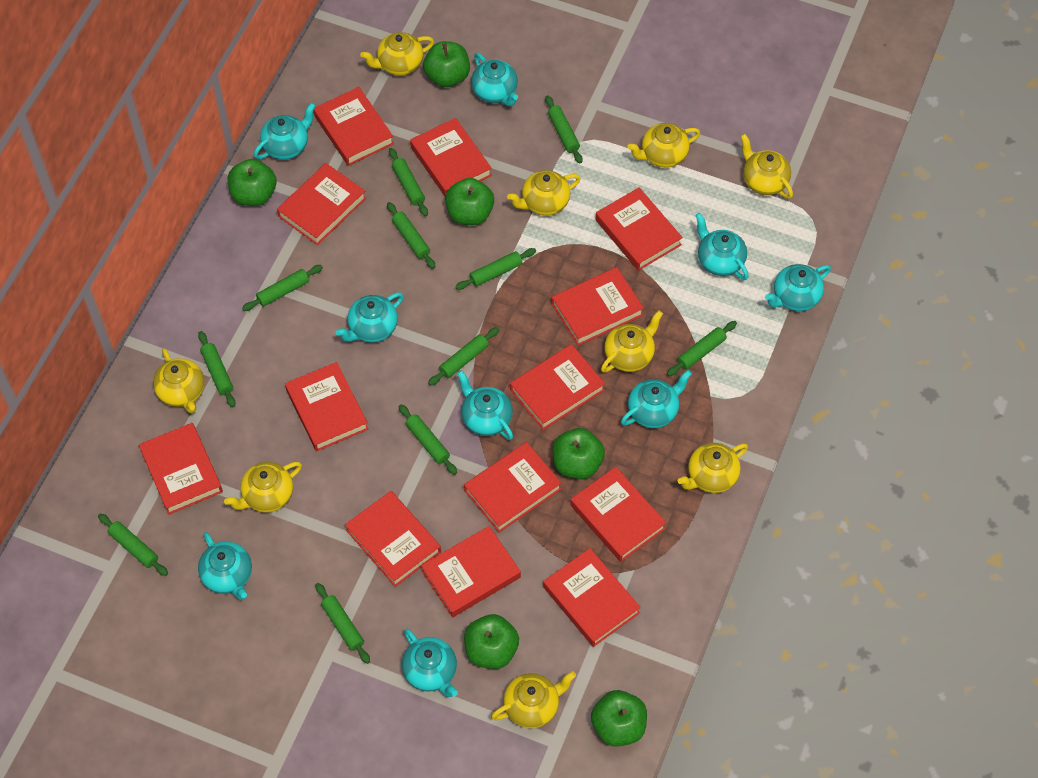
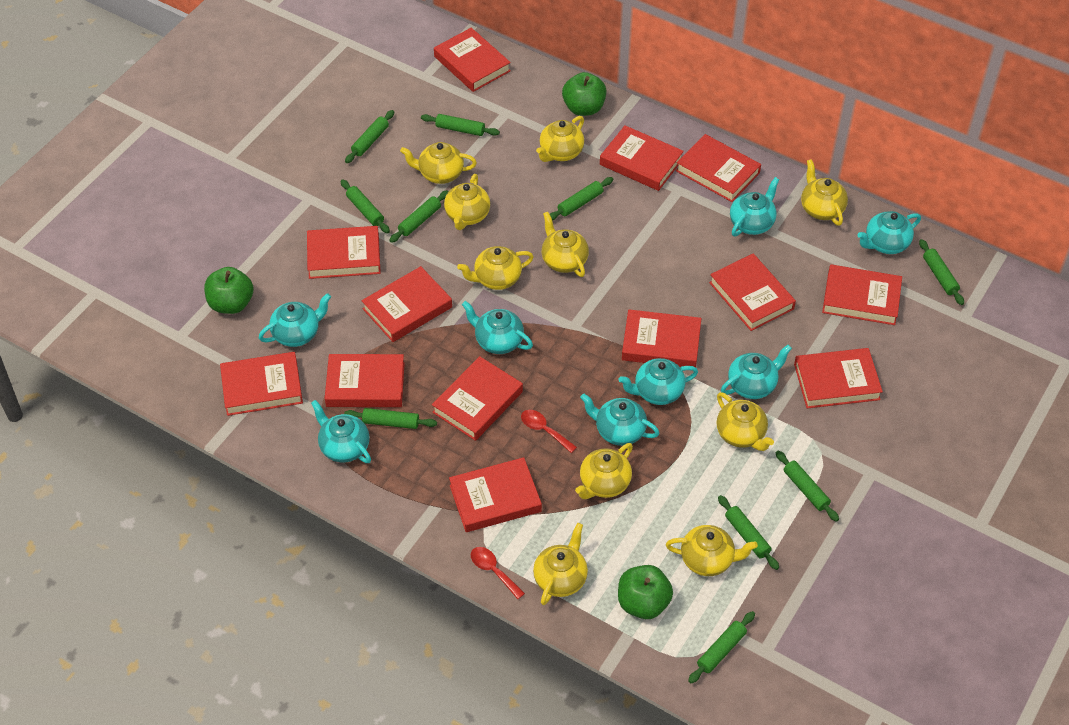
green apple: [228,159,276,206] [423,41,470,87] [445,178,494,225] [464,614,519,669] [552,428,605,479] [591,690,647,746] = 6 -> [204,267,254,314] [562,72,606,116] [618,565,673,619] = 3
green rolling pin: [98,514,168,576] [198,331,235,407] [242,265,323,311] [315,583,370,664] [387,202,435,269] [389,148,428,216] [399,404,457,475] [428,327,499,386] [455,248,536,290] [545,95,583,163] [667,321,737,376] = 11 -> [341,179,390,233] [344,408,437,429] [345,110,394,163] [389,190,449,243] [421,114,500,136] [550,177,613,220] [688,611,755,683] [718,495,779,570] [776,451,839,522] [919,239,964,305] = 10
red spoon: none = 0 -> [471,547,525,599] [521,410,577,453] = 2
turquoise teapot: [198,532,252,600] [254,103,316,160] [336,292,403,342] [402,629,458,697] [457,370,513,440] [471,53,518,106] [621,370,692,428] [695,213,749,280] [765,264,831,311] = 9 -> [259,293,331,347] [311,400,371,463] [462,301,533,354] [580,393,659,446] [619,358,698,405] [721,345,792,399] [730,177,779,237] [857,211,921,254] = 8
yellow teapot: [153,348,205,413] [224,462,302,512] [360,32,434,76] [491,671,576,728] [507,170,581,216] [601,311,663,373] [628,123,700,168] [678,443,748,493] [740,134,793,199] = 9 -> [400,142,477,184] [444,174,490,230] [457,246,533,290] [533,523,588,605] [536,116,584,162] [542,212,589,277] [575,443,633,499] [666,525,758,576] [717,392,774,451] [801,159,848,226] = 10

